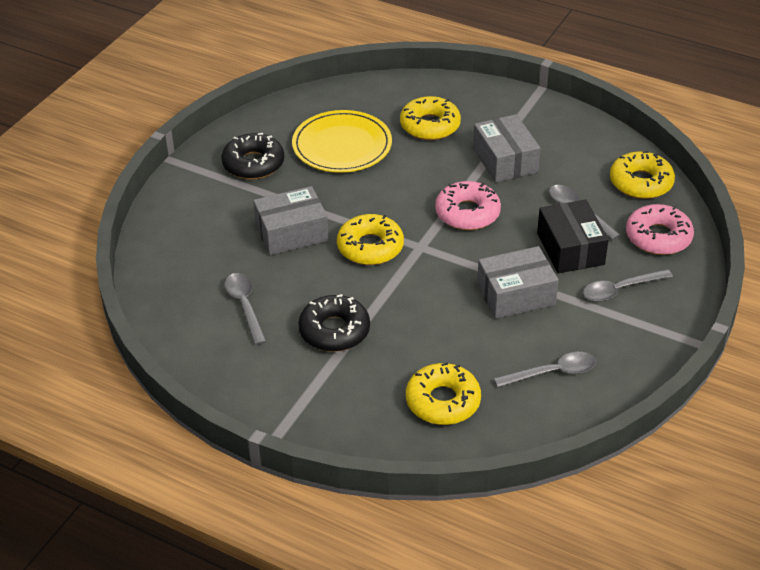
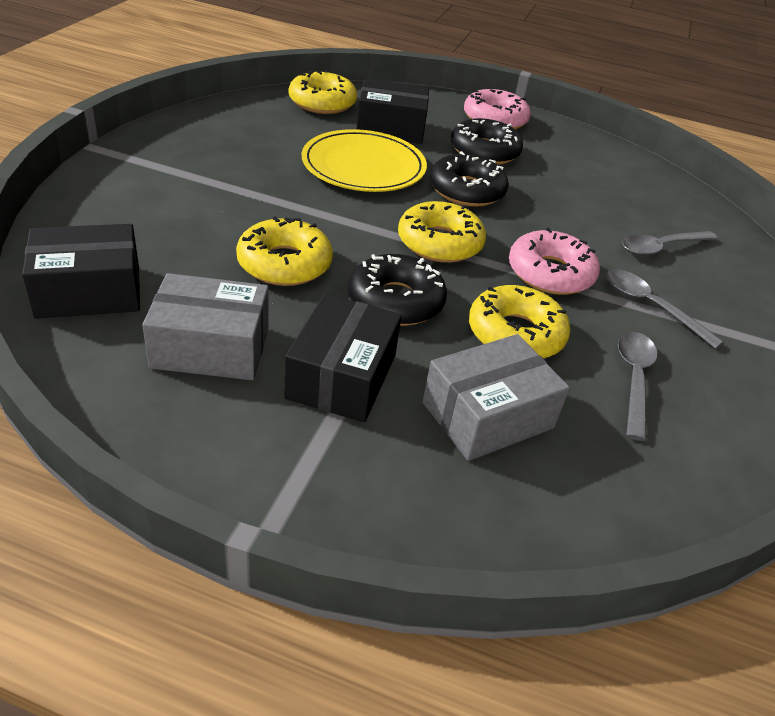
black box: [537,200,609,273] = 1 -> [22,224,140,319] [284,293,402,422] [357,79,429,144] = 3
black donut: [221,133,284,179] [298,294,370,352] = 2 -> [348,254,447,326] [429,151,509,207] [451,118,523,165] = 3
grey box: [253,186,328,255] [473,114,540,183] [477,246,559,319] = 3 -> [142,273,269,380] [423,334,570,461] = 2
grey spoon: [225,273,267,345] [494,352,596,388] [549,185,620,240] [583,269,673,302] = 4 -> [606,269,724,349] [618,332,657,441] [623,231,717,256] = 3

